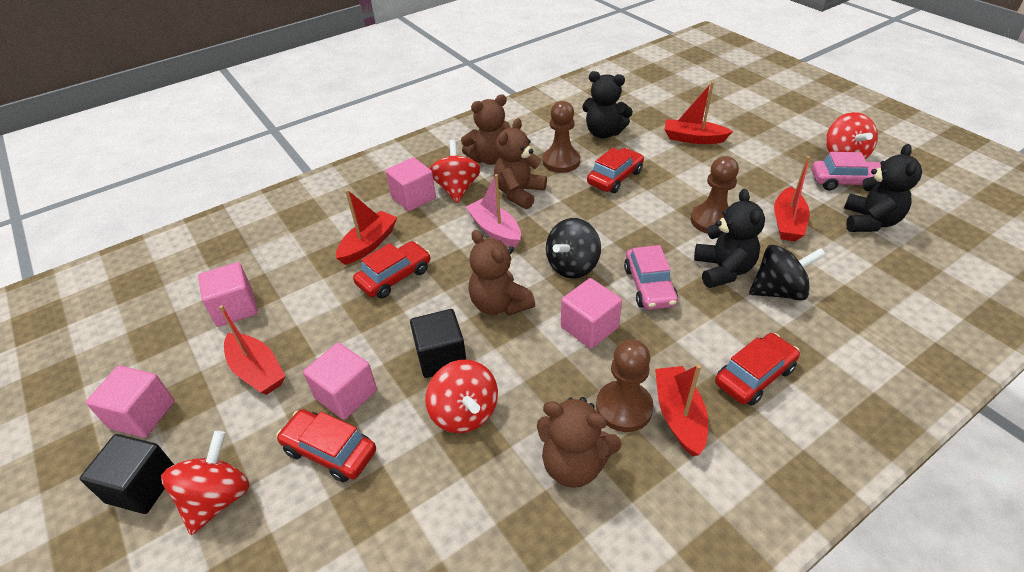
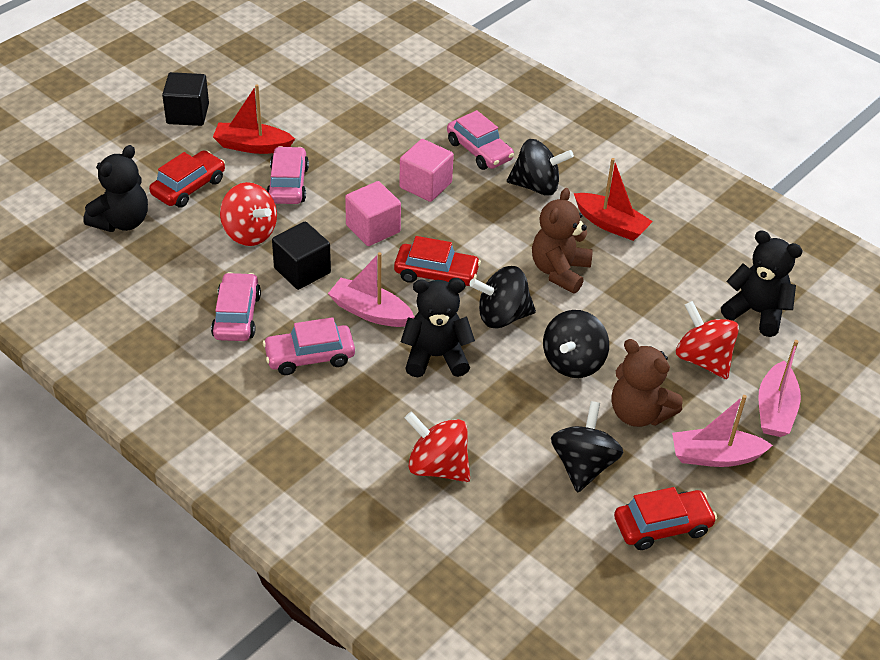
black spinning top: [546,218,601,279] [749,245,826,301] = 2 -> [469,266,536,328] [507,139,574,196] [543,310,609,378] [551,401,624,493] = 4
brown pawn: [543,101,580,173] [596,339,654,432] [691,156,739,234] = 3 -> none = 0
brown teddy bear: [461,94,510,165] [468,230,535,316] [494,118,547,209] [537,397,622,488] = 4 -> [532,188,593,294] [612,339,683,427] = 2
pink boat: [466,174,521,247] = 1 -> [328,252,414,327] [672,395,773,467] [758,340,801,437] = 3
pink car: [624,245,678,310] [812,152,881,191] = 2 -> [211,272,261,341] [263,317,355,375] [266,146,309,204] [447,110,514,170] = 4
pink cube: [86,366,175,438] [198,262,258,327] [303,343,377,420] [386,157,436,211] [561,278,622,349] = 5 -> [345,181,401,246] [399,139,454,202] = 2
red boat: [219,305,285,395] [336,190,397,265] [655,364,708,456] [664,82,733,144] [774,156,810,241] = 5 -> [213,84,295,154] [574,158,653,241] = 2
red car: [276,409,376,482] [353,241,431,298] [587,148,644,193] [715,333,800,406] = 4 -> [149,150,225,208] [394,236,481,288] [614,487,717,550] = 3
red spinning top: [161,431,250,535] [426,360,498,433] [429,140,481,203] [826,112,878,159] = 4 -> [220,182,277,246] [405,411,470,482] [676,301,739,379] = 3

